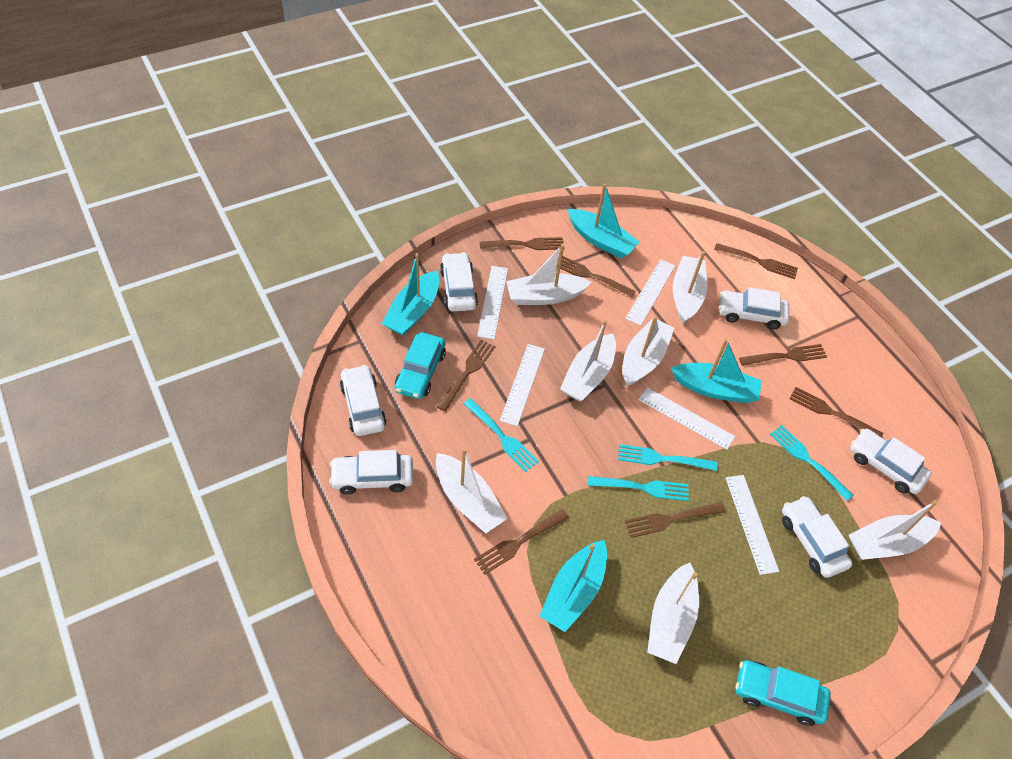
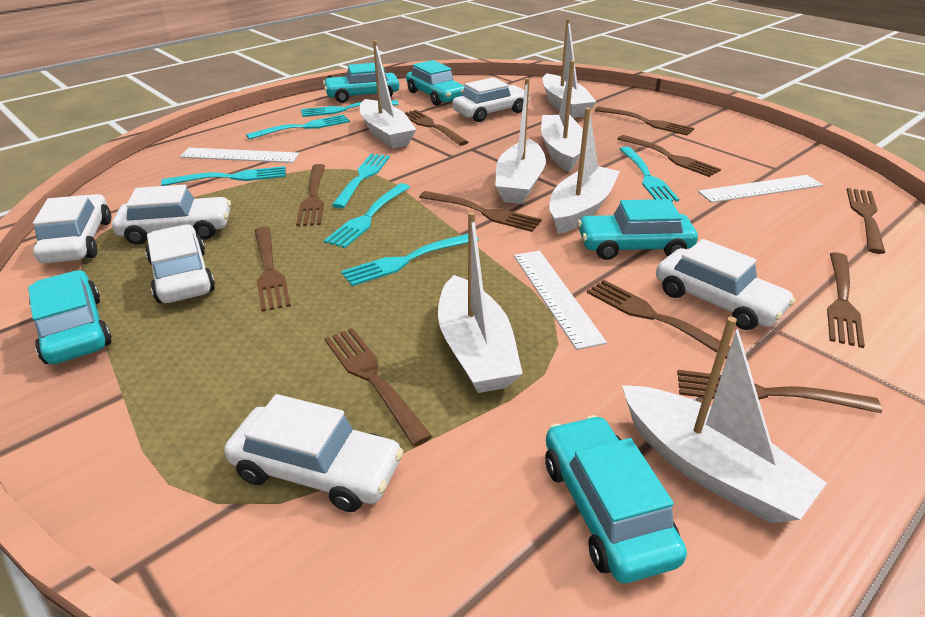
brown fork: [437,340,496,411] [474,509,569,575] [480,237,565,250] [557,256,636,297] [625,502,726,538] [715,243,798,279] [739,344,827,366] [790,387,883,437] = 8 -> [254,227,291,312] [296,164,325,226] [324,328,432,447] [405,110,468,146] [419,191,542,232] [587,280,731,359] [595,107,694,136] [617,135,721,177] [677,370,882,413] [827,252,865,348] [847,188,885,254] = 11
turquoise boat: [382,253,439,336] [540,540,607,632] [568,184,640,258] [671,339,762,403] = 4 -> none = 0
turquoise car: [395,332,446,399] [736,660,831,726] = 2 -> [28,270,112,364] [323,63,399,103] [406,60,465,106] [546,415,687,583] [578,199,698,260] = 5
turquoise fork: [464,398,539,472] [588,476,689,501] [618,444,718,471] [770,425,854,501] = 4 -> [161,166,286,186] [246,115,350,140] [301,100,399,117] [324,183,410,248] [331,154,390,209] [341,234,479,286] [620,147,679,202] = 7
white ruler: [477,266,508,339] [500,344,545,426] [625,259,676,326] [639,387,735,450] [726,475,779,575] = 5 -> [180,148,299,163] [514,251,607,350] [698,175,823,203] = 3

